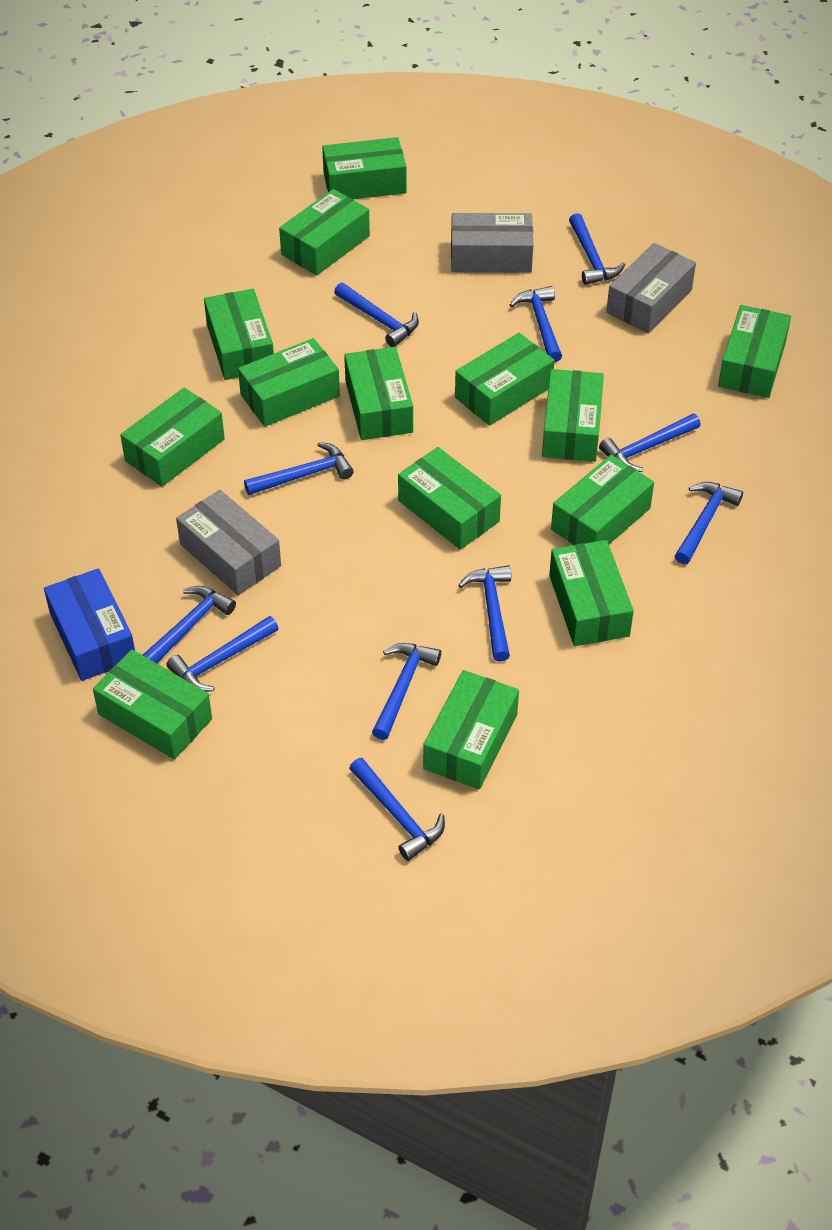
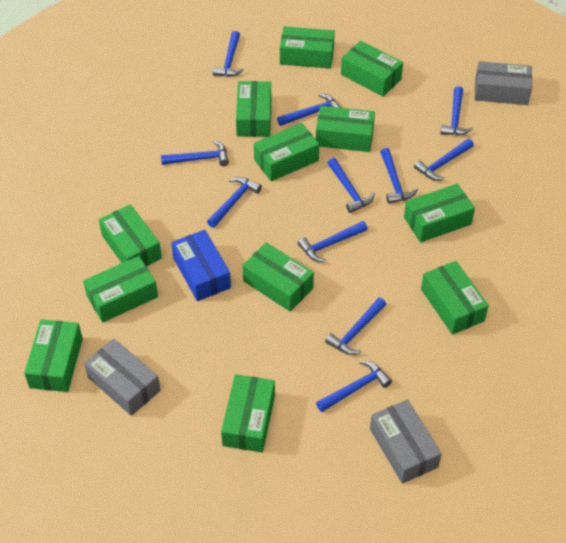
green box: [93,649,212,760] [120,388,225,487] [204,289,274,380] [238,338,340,427] [279,189,370,275] [322,137,407,199] [344,347,413,440] [398,447,501,550] [423,670,519,789] [455,333,554,426] [542,369,604,462] [549,540,634,646] [551,455,654,545] [718,305,791,398] = 14 -> [24,319,83,392] [83,256,158,322] [99,204,162,266] [221,374,275,452] [236,81,271,137] [242,242,314,312] [254,123,319,181] [280,26,335,69] [316,106,375,152] [341,41,403,97] [404,184,475,242] [421,261,489,335] = 12

